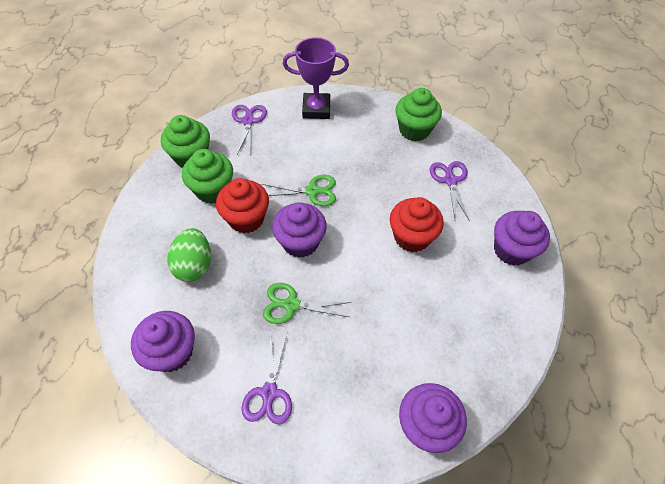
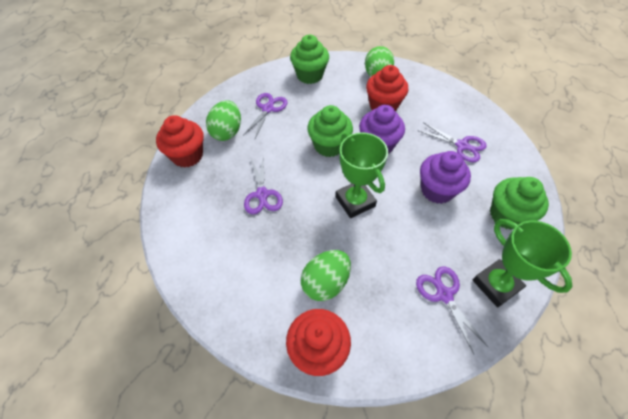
green egg: [167,228,211,282] = 1 -> [206,100,241,141] [301,250,351,301] [365,46,394,76] = 3
green scissors: [262,175,336,206] [263,283,352,324] = 2 -> none = 0
green trophy: none = 0 -> [335,132,388,218] [473,219,572,307] = 2
purple cupcake: [131,311,195,372] [272,202,327,258] [399,383,467,453] [494,211,550,266] = 4 -> [359,105,405,154] [420,151,471,204] = 2
purple scissors: [232,105,267,155] [242,330,292,424] [430,161,470,221] = 3 -> [243,93,288,138] [244,155,283,214] [416,267,489,354] [419,122,487,162] = 4
purple trophy: [283,37,349,119] = 1 -> none = 0
red cupcake: [216,178,269,233] [390,197,444,252] = 2 -> [156,115,204,168] [286,309,351,376] [366,65,408,111] = 3

